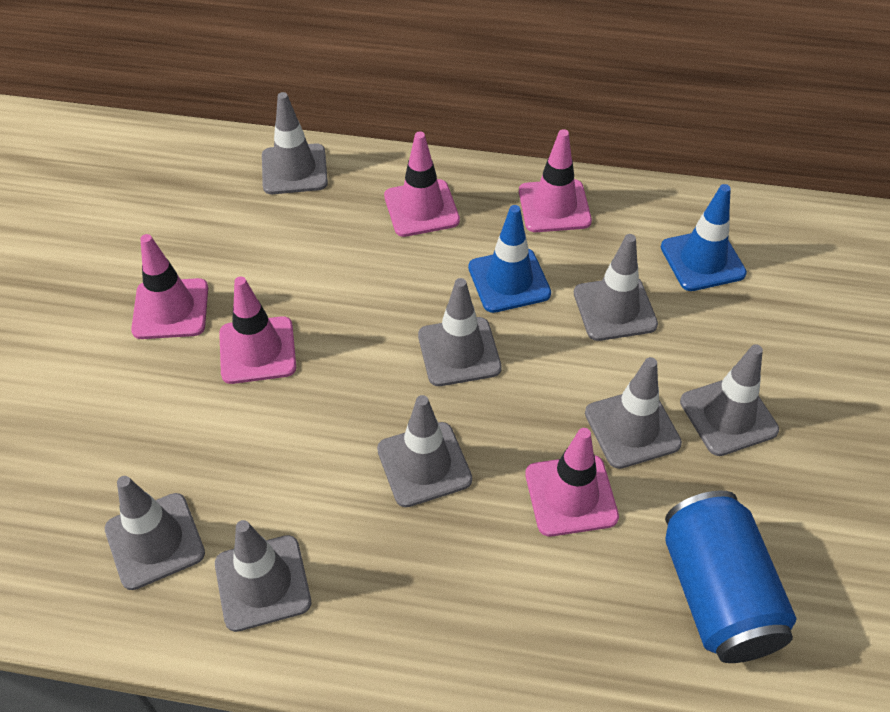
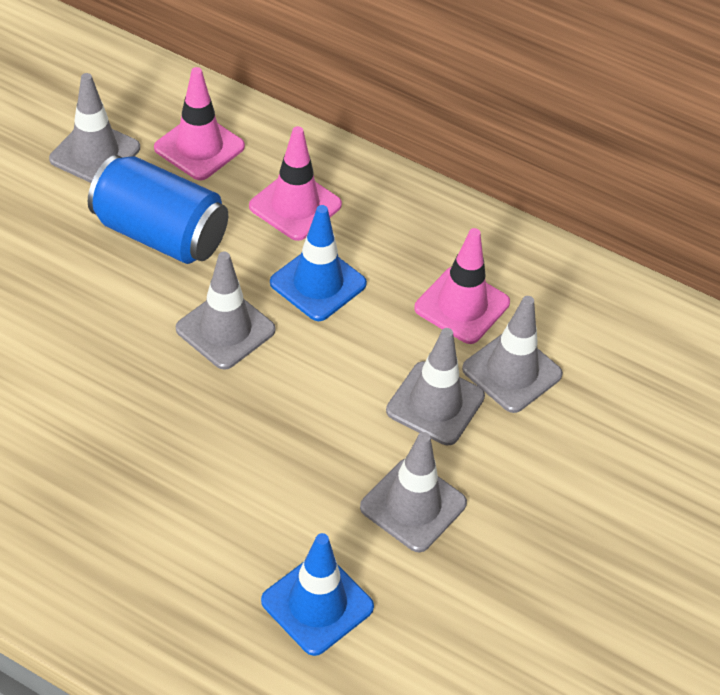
grey traffic cone: [105,476,205,590] [215,520,311,632] [262,92,328,194] [377,395,472,507] [418,278,502,386] [574,234,658,341] [585,357,682,469] [680,344,779,456] = 8 -> [49,73,140,183] [176,252,276,370] [360,432,467,552] [386,328,485,445] [462,296,563,413] = 5
pink traffic cone: [131,234,208,339] [219,277,296,384] [384,132,460,237] [519,129,592,232] [525,428,619,537] = 5 -> [154,67,245,180] [249,126,342,241] [414,228,510,344] = 3

